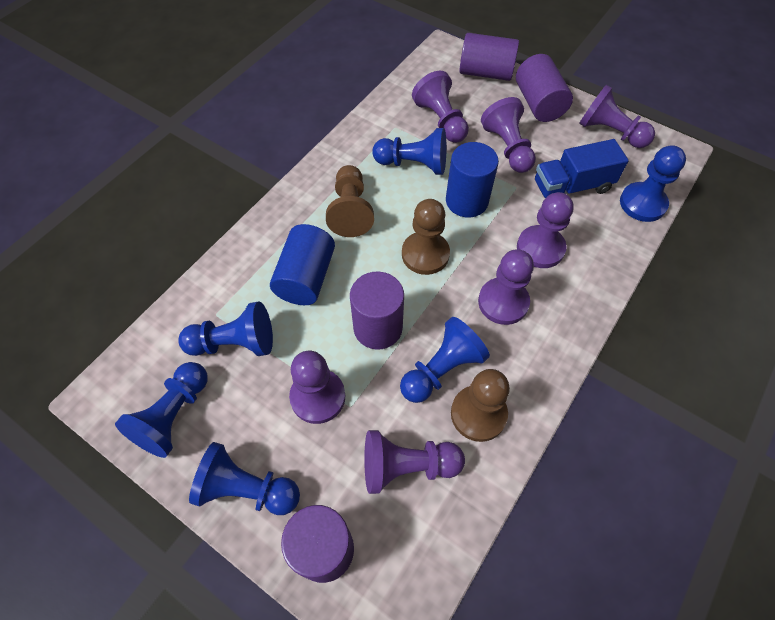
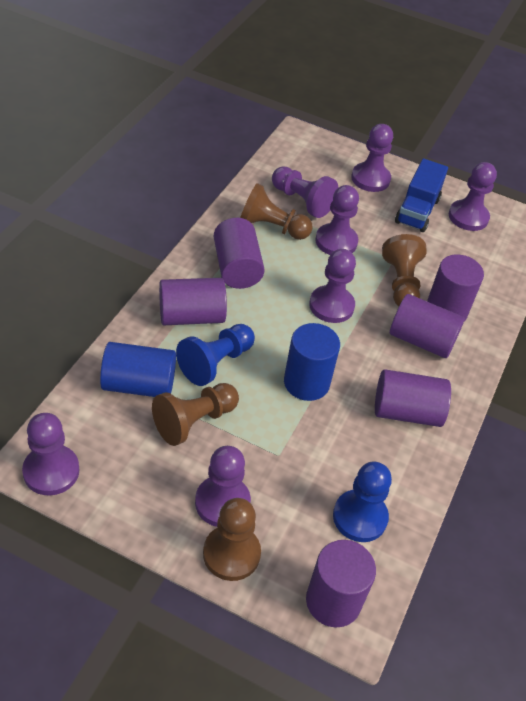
blue pawn: [115,362,208,458] [178,301,273,356] [189,442,300,515] [372,128,446,175] [400,317,490,403] [620,145,686,222] = 6 -> [176,324,255,386] [333,462,392,542] = 2
brown pawn: [326,165,374,237] [402,199,450,275] [451,369,510,442] = 3 -> [152,383,239,446] [203,498,261,581] [240,183,313,240] [382,234,427,306] = 4
purple cylinder: [281,505,354,583] [350,272,404,350] [459,33,519,81] [516,54,573,122] = 4 -> [159,278,227,325] [214,218,265,289] [306,540,376,627] [375,369,451,427] [390,294,465,358] [427,254,484,322] = 6

